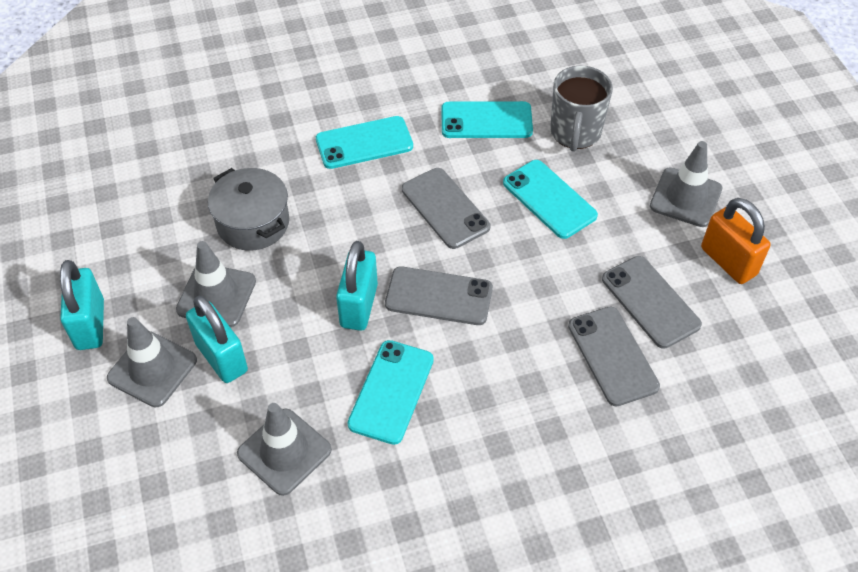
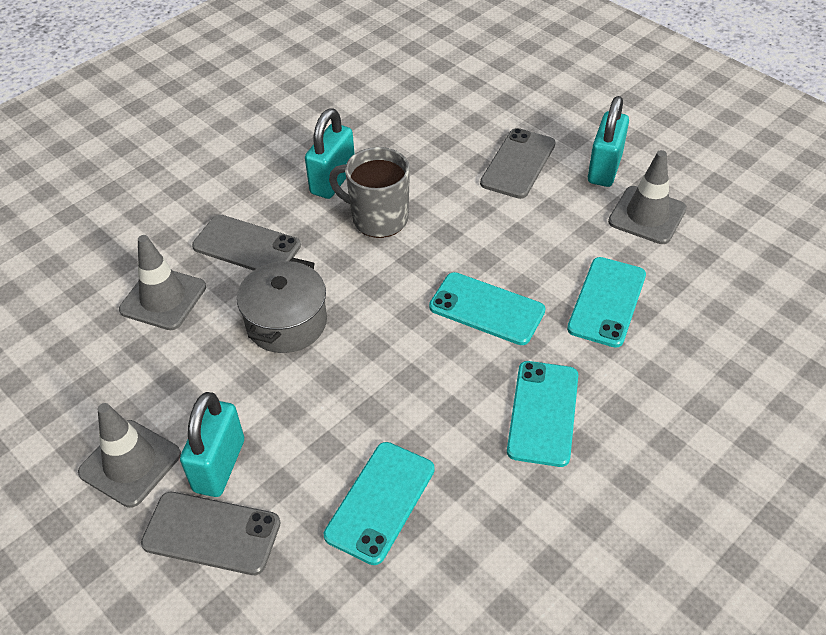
grey phone: [385,266,493,325] [402,168,490,249] [568,306,660,407] [602,256,702,349] = 4 -> [141,492,281,575] [192,215,301,271] [480,128,555,199] = 3
grey traffic cone: [107,317,197,407] [176,241,256,327] [237,403,332,496] [650,141,722,227] = 4 -> [78,403,181,508] [119,235,206,330] [608,150,687,244] = 3
orange padlock: [701,198,771,284] = 1 -> none = 0

